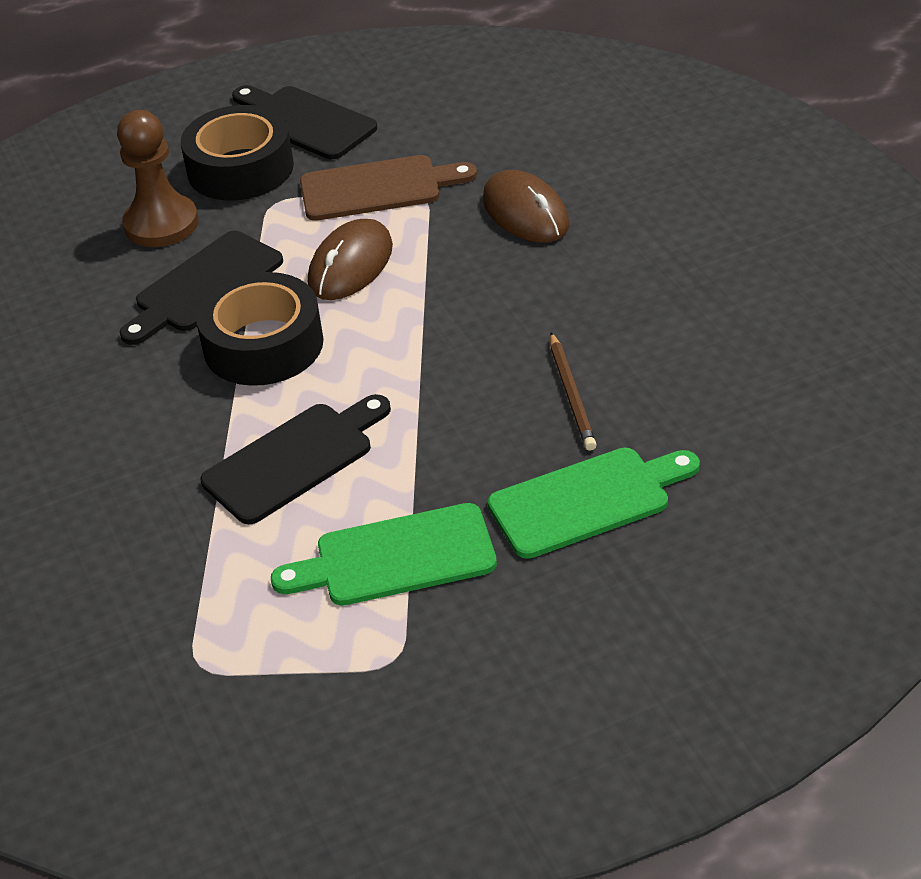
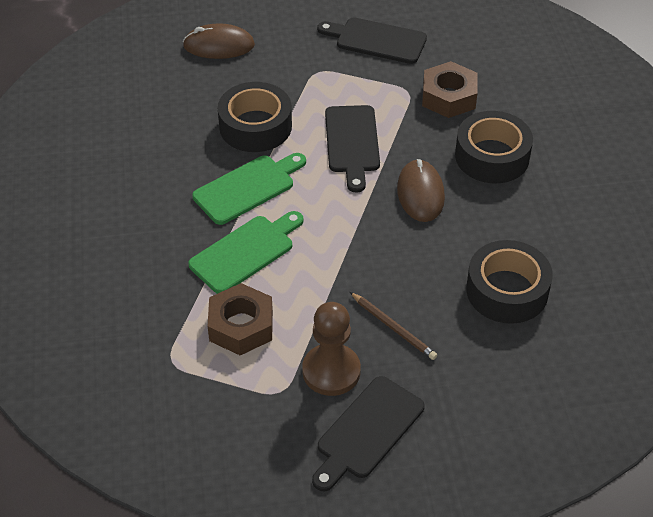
black tape: [181,105,294,201] [196,272,324,386] = 2 -> [218,82,292,152] [455,111,533,183] [466,240,553,324] = 3
brown cutting board: [300,155,477,221] = 1 -> none = 0
brown nut: none = 0 -> [208,283,273,355] [422,61,477,118] = 2

